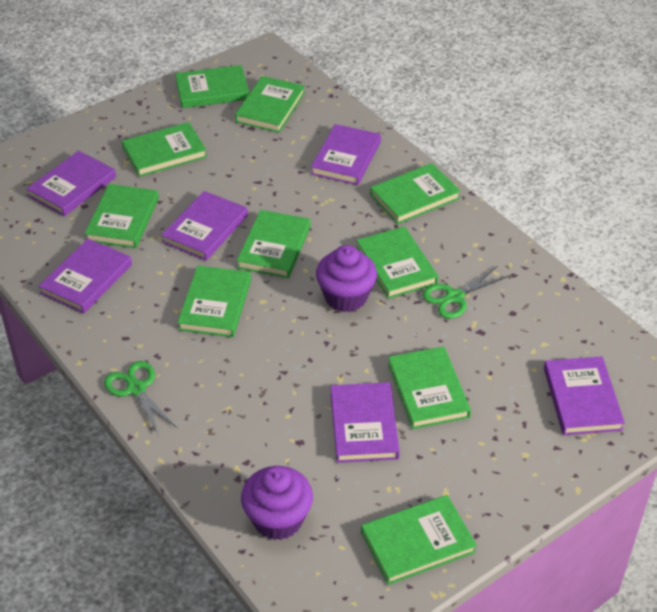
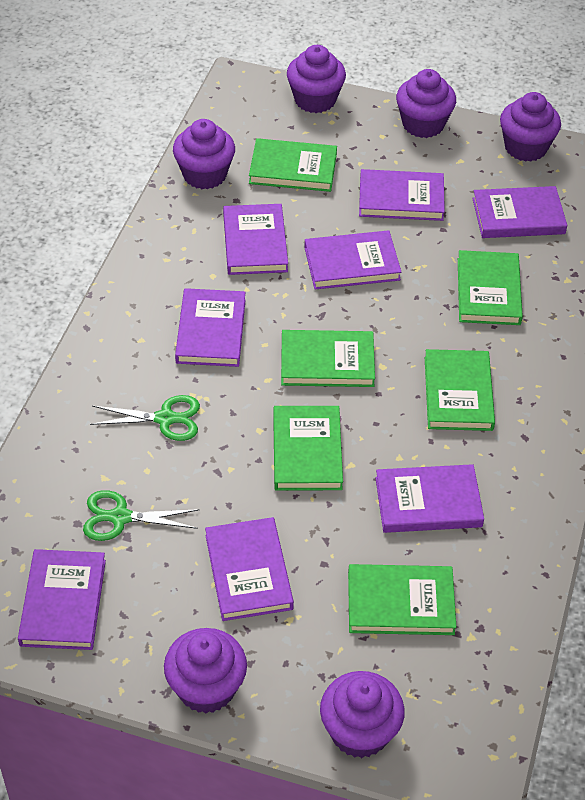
green book: [84,184,159,248] [122,122,207,177] [175,65,249,108] [177,266,251,337] [235,76,305,133] [237,210,311,278] [356,226,438,299] [361,495,477,585] [370,163,461,224] [388,346,471,429] = 10 -> [249,138,337,192] [273,406,343,491] [281,330,375,387] [348,564,456,635] [425,349,495,431] [458,250,523,325] = 6
purple book: [26,151,116,216] [38,239,132,314] [161,191,248,261] [311,124,381,185] [331,382,400,463] [544,356,625,435] = 6 -> [18,549,106,650] [175,288,246,367] [205,517,294,621] [223,204,288,275] [304,230,401,290] [359,169,445,221] [375,464,484,533] [472,186,567,238] = 8
purple cupcake: [241,466,313,540] [316,245,377,312] = 2 -> [164,628,247,713] [173,119,235,189] [287,45,346,113] [320,671,405,758] [396,69,456,138] [500,92,561,162] = 6

